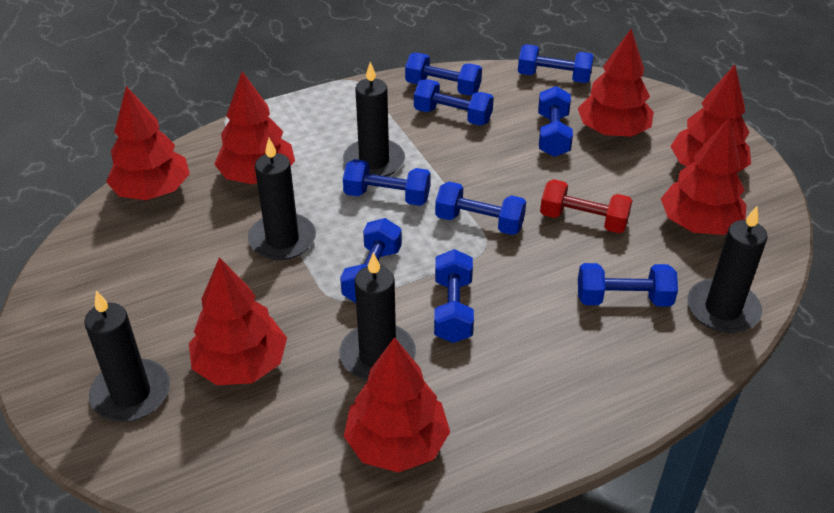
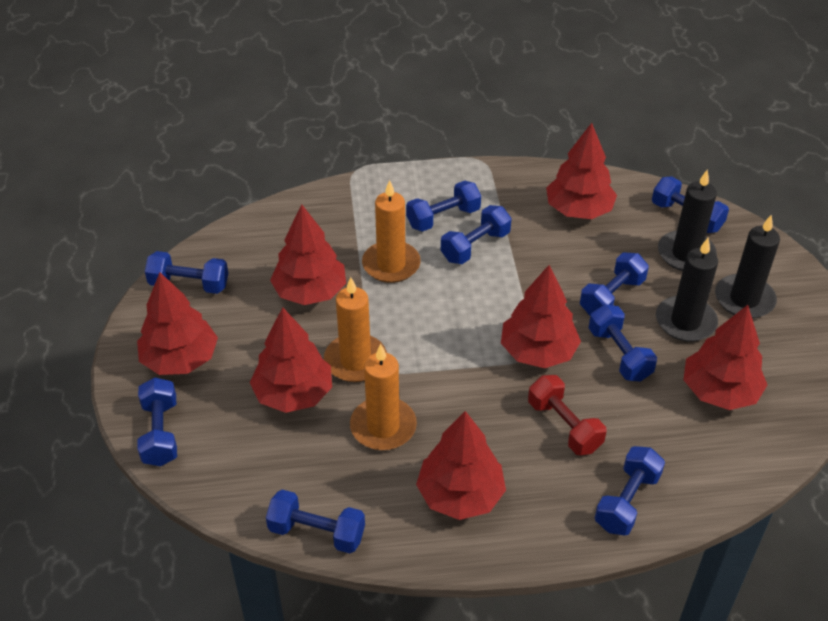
black candle: [84,291,170,422] [248,138,316,260] [339,252,416,381] [343,62,405,177] [687,206,768,333] = 5 -> [656,238,718,342] [658,170,717,271] [715,215,780,318] = 3
orange candle: none = 0 -> [324,277,387,382] [350,344,417,450] [362,180,421,283] = 3

